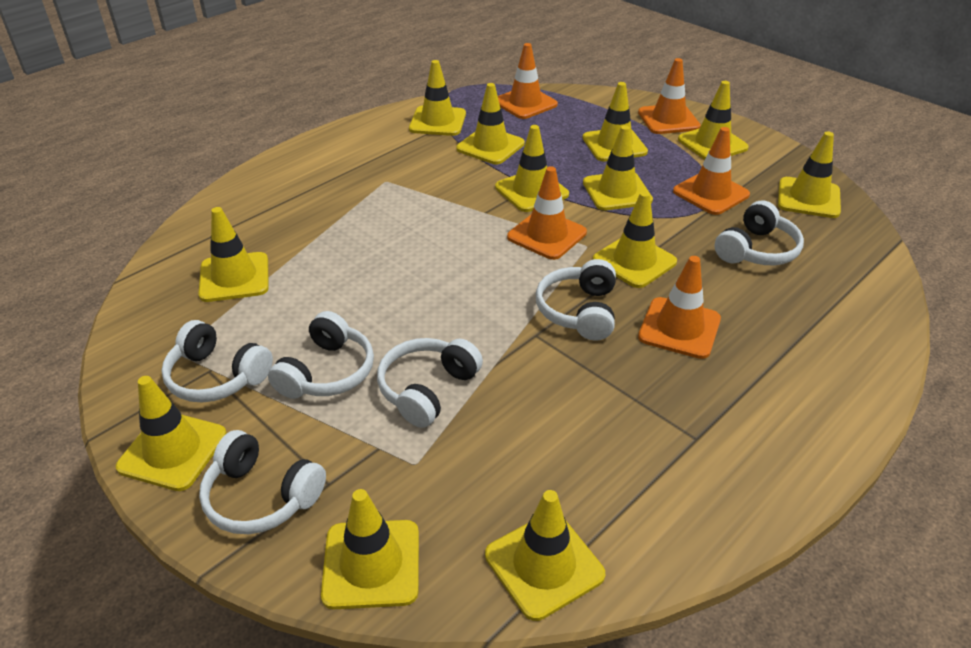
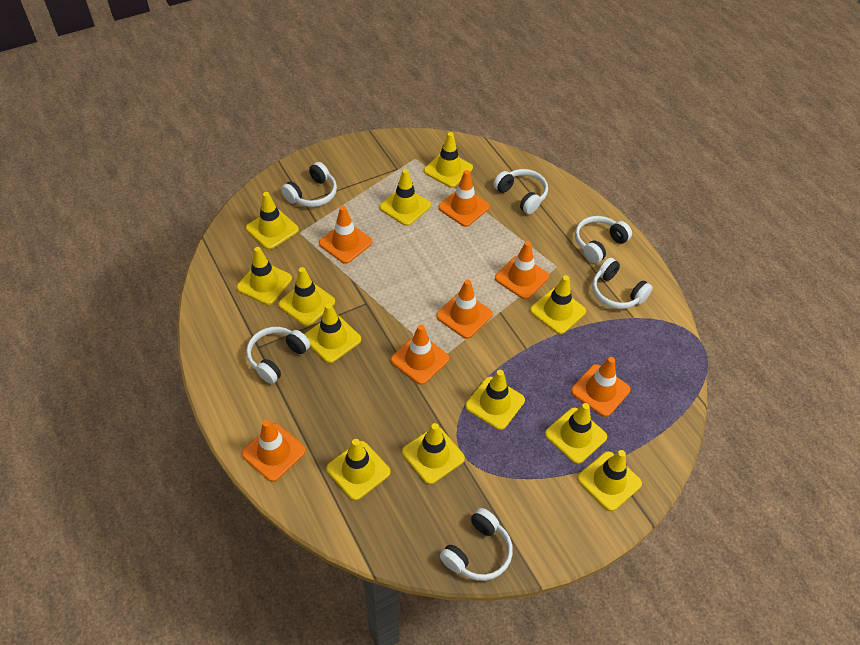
orange traffic cone: [498,43,558,119] [507,166,587,260] [638,58,701,134] [638,256,721,359] [673,127,750,215] = 5 -> [242,420,306,482] [319,206,372,264] [391,325,449,385] [436,280,493,339] [438,170,490,227] [495,241,549,299] [571,357,630,417] = 7

